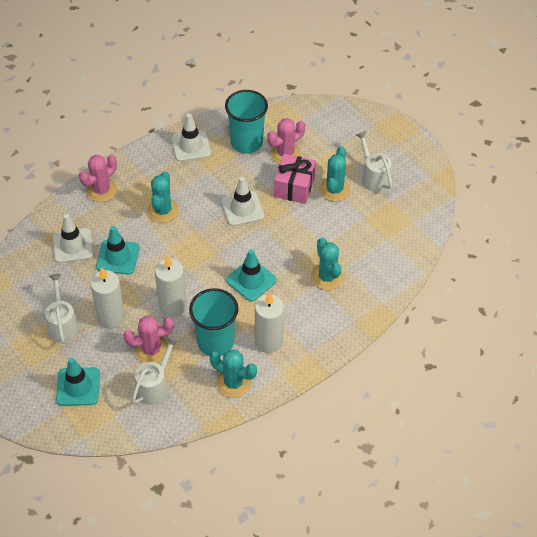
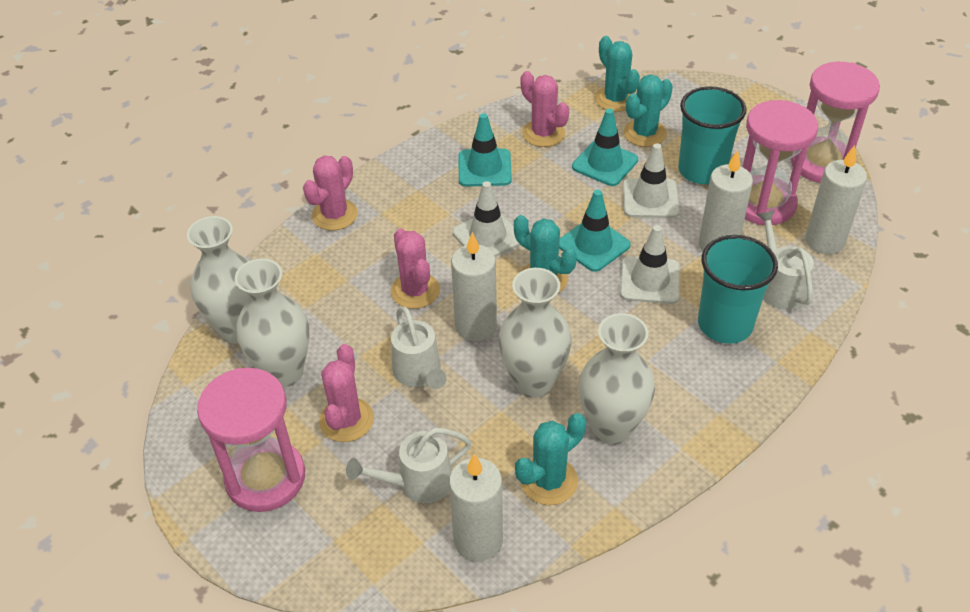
pink cactus: [79,155,117,202] [123,316,174,363] [267,118,305,164] = 3 -> [303,156,358,231] [319,344,374,442] [391,228,440,309] [521,71,569,147] = 4
pink gift: [274,154,316,204] = 1 -> none = 0
pink hourglass: none = 0 -> [197,368,305,512] [743,100,818,225] [791,62,880,183] = 3
white candle: [90,268,125,329] [155,255,187,317] [255,292,284,353] = 3 -> [449,454,503,562] [451,232,497,341] [698,150,753,252] [805,145,867,254] = 4
white vase: none = 0 -> [187,216,249,344] [235,258,310,388] [498,268,571,398] [579,313,655,445] = 4

